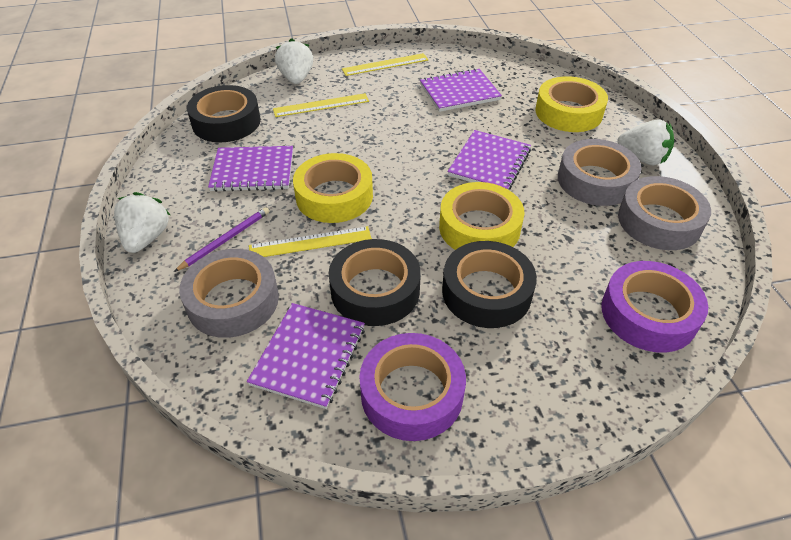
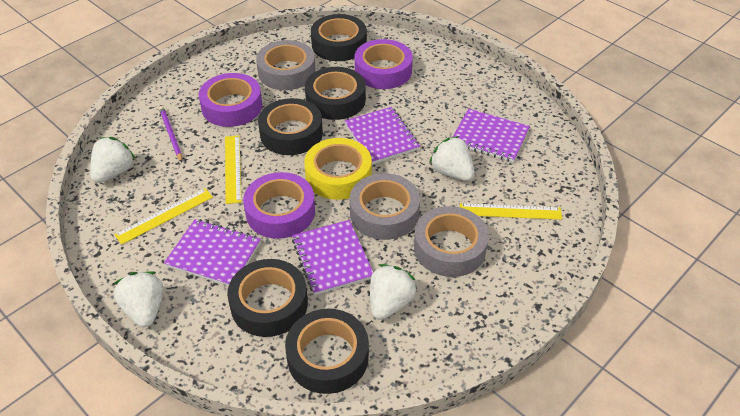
black tape: [187,85,261,142] [329,239,421,326] [442,241,537,328] = 3 -> [227,259,308,337] [258,98,323,155] [285,309,369,394] [305,67,366,120] [311,14,367,61] = 5
purple tape: [359,333,466,441] [602,261,708,352] = 2 -> [199,73,262,127] [243,172,315,239] [355,39,413,89] = 3
white strawberry: [114,192,170,253] [275,38,313,84] [617,120,674,165] = 3 -> [90,137,135,183] [113,271,163,327] [370,264,417,320] [429,136,474,181] = 4
yellow tape: [293,153,373,223] [439,182,525,250] [535,76,608,132] = 3 -> [304,138,372,200] = 1

